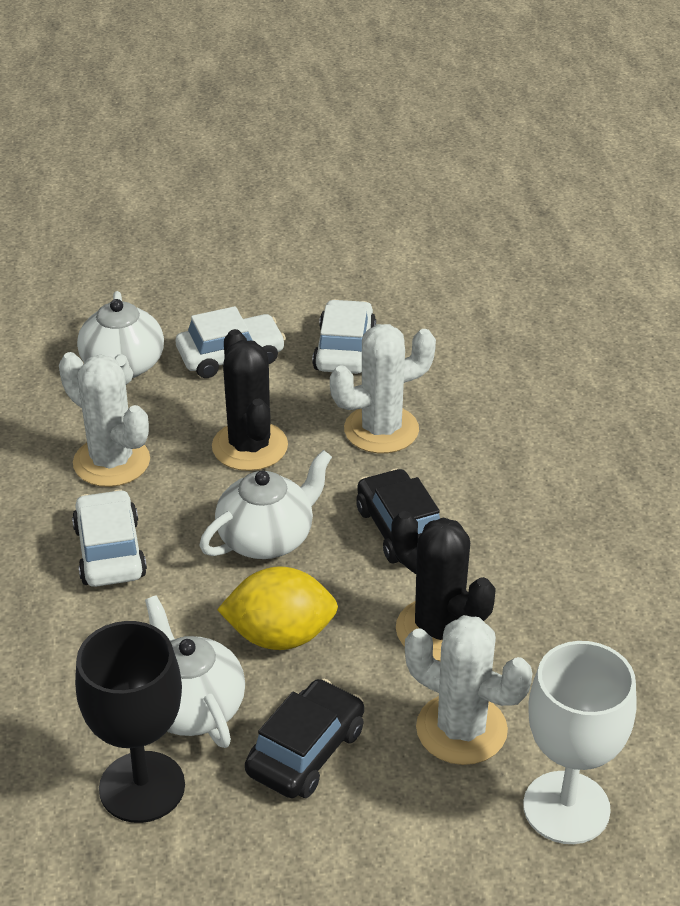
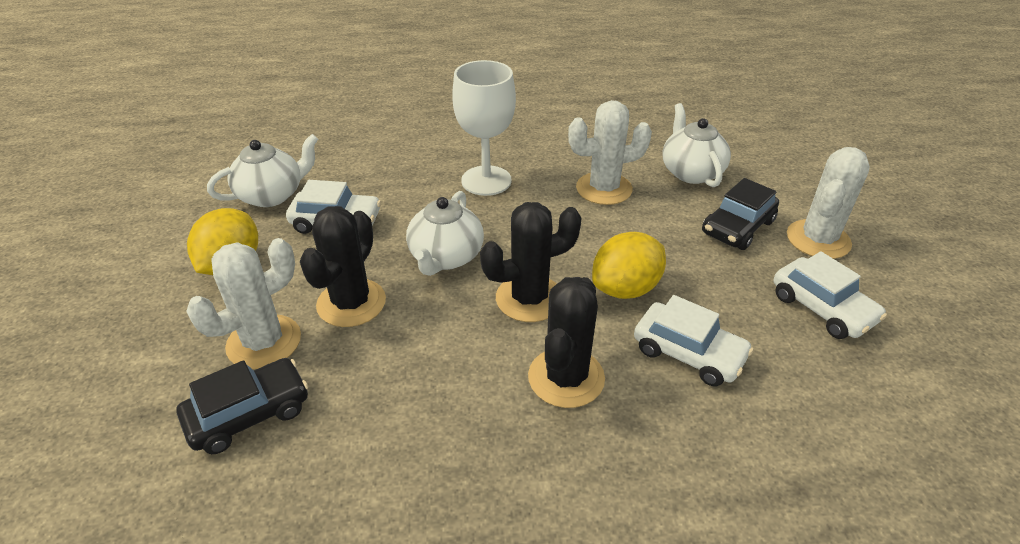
black cactus: [212,329,288,471] [391,511,496,661] = 2 -> [300,206,386,327] [480,202,582,322] [528,277,605,408] = 3
black goblet: [75,621,185,823] = 1 -> none = 0
yellow lemon: [217,566,338,650] = 1 -> [187,208,258,275] [592,232,666,299] = 2

